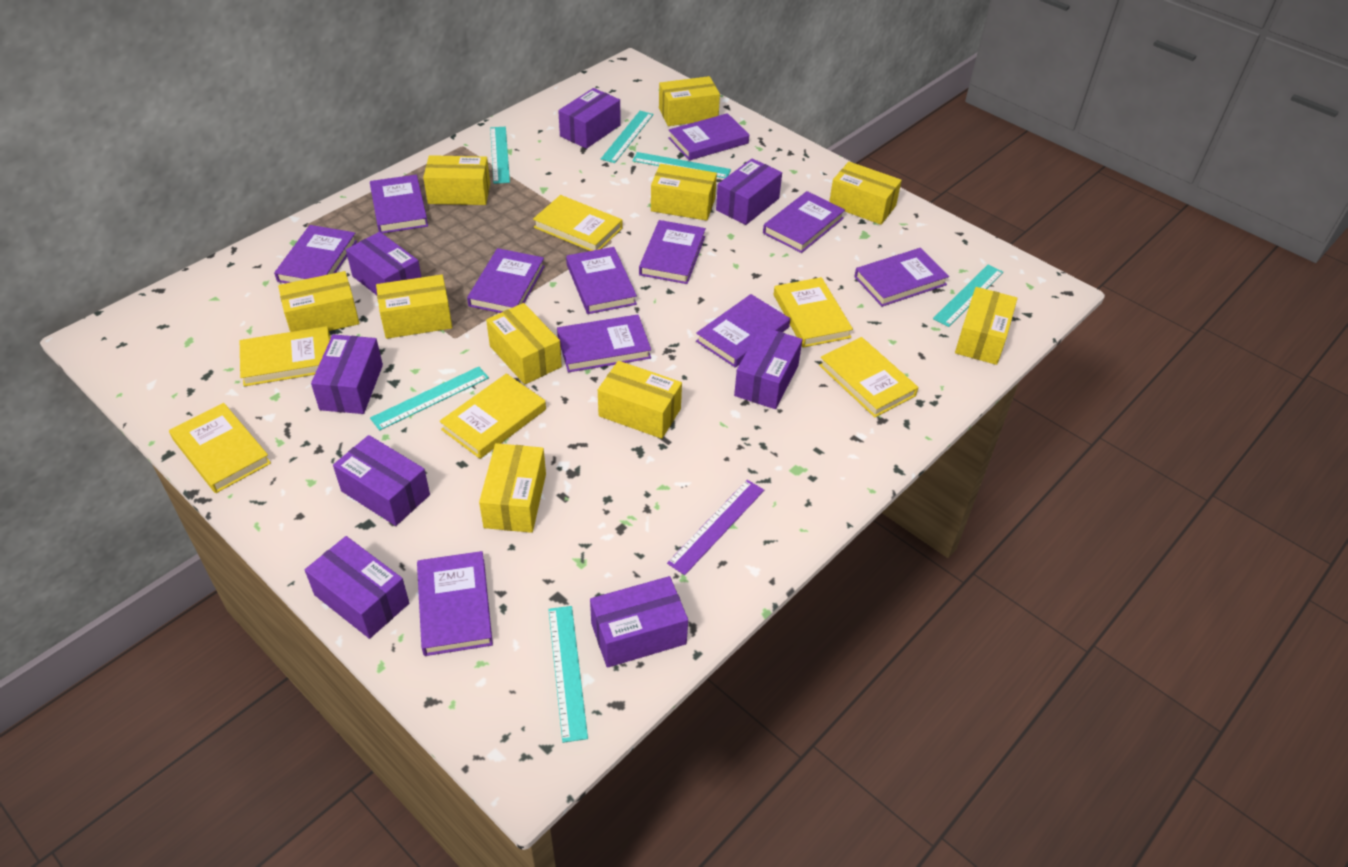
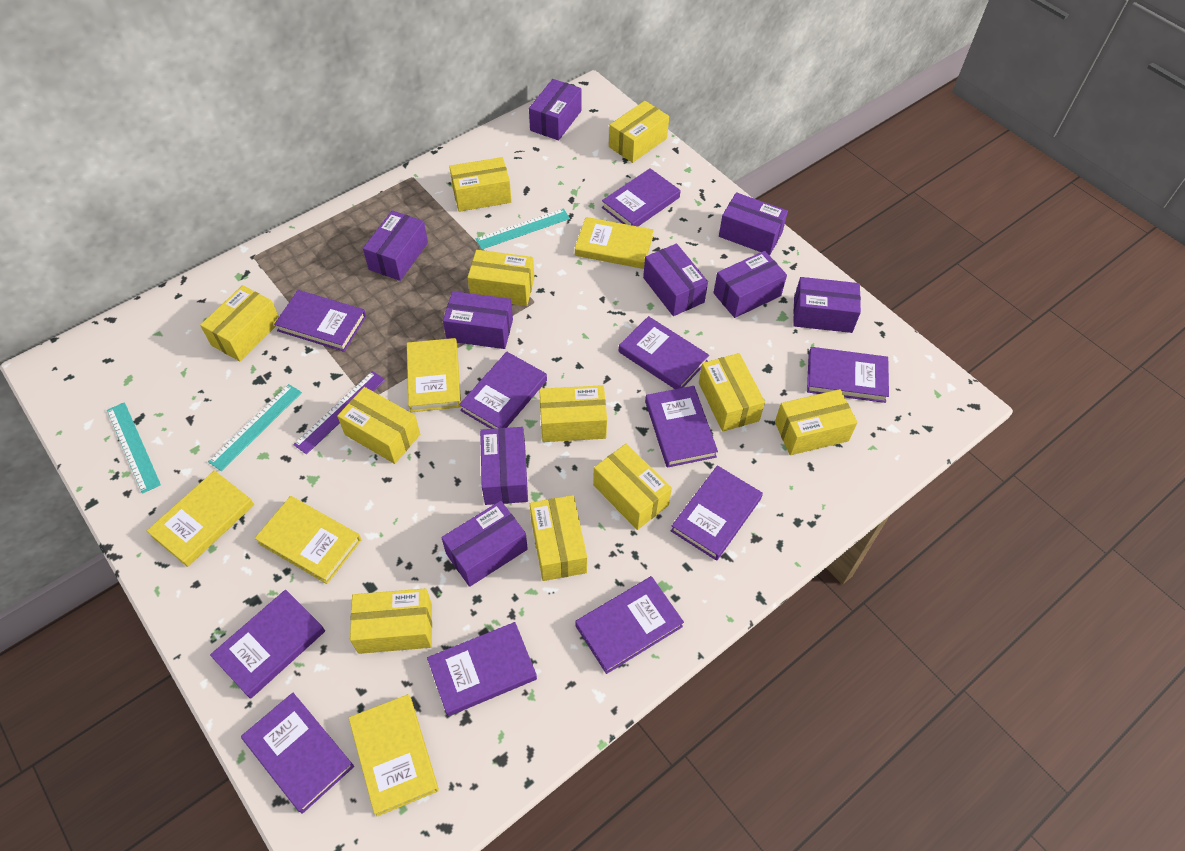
purple box: [305,536,409,639] [311,334,383,414] [333,435,430,526] [346,232,421,295] [558,88,621,149] [590,576,688,668] [716,158,782,225] [734,326,802,409] = 8 -> [363,210,428,281] [441,501,528,587] [443,291,513,349] [480,427,528,505] [529,79,582,141] [643,243,708,316] [714,251,787,318] [719,192,788,255] [793,277,861,333] = 9
turquoise ruler: [370,367,489,431] [490,127,510,184] [548,606,588,743] [601,111,654,163] [633,152,731,178] [933,265,1003,327] = 6 -> [107,402,161,494] [208,384,302,471] [476,208,570,250] = 3
yellow book: [169,403,271,493] [240,326,331,386] [440,374,546,459] [533,195,622,251] [774,277,853,348] [819,337,918,417] = 6 -> [147,470,254,567] [255,496,361,584] [349,694,439,816] [407,338,461,412] [575,217,654,269] = 5
yellow box: [278,271,359,332] [376,275,452,339] [423,155,490,205] [479,443,546,533] [486,303,562,385] [598,361,682,439] [651,164,717,221] [659,76,720,126] [829,162,902,225] [955,287,1017,365] = 10 -> [200,285,279,361] [337,387,420,464] [350,588,432,654] [449,157,512,212] [467,250,534,306] [530,495,587,581] [539,385,607,442] [593,444,672,530] [609,101,669,163] [699,353,765,432] [775,389,857,455] = 11

